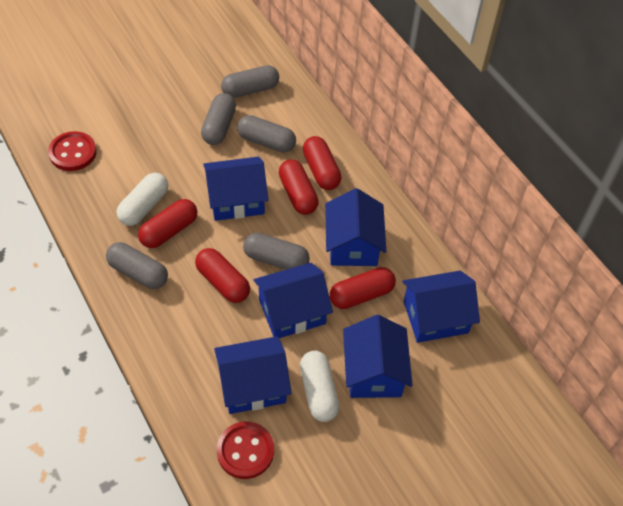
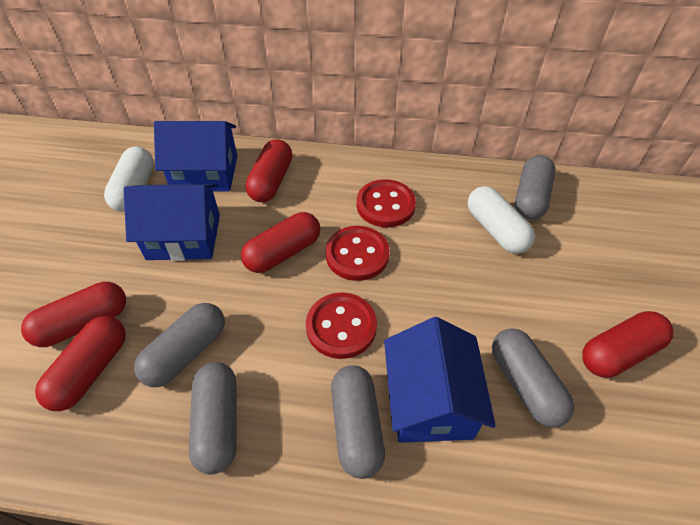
blue house: [203,157,268,221] [214,336,292,414] [254,263,333,338] [325,188,386,266] [343,315,413,398] [402,271,480,343] = 6 -> [124,184,220,261] [154,121,237,191] [384,317,496,443] = 3
red button: [48,131,97,171] [217,422,274,479] = 2 -> [306,293,377,359] [325,226,390,281] [357,179,416,227] = 3

